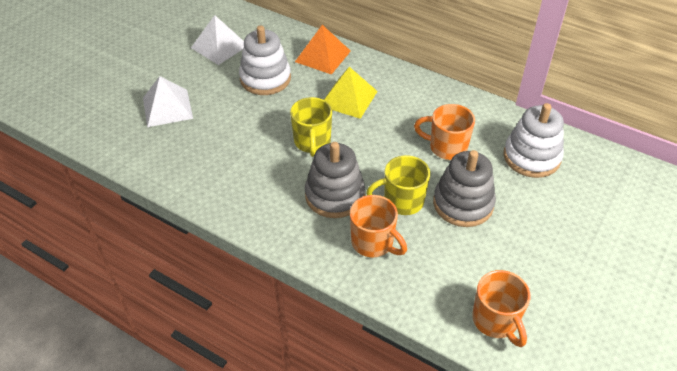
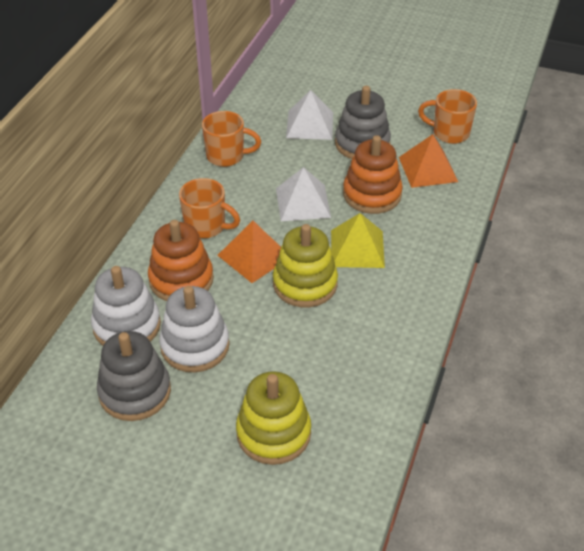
orange pyramid: [295,25,351,75] = 1 -> [217,221,281,283] [399,134,458,188] = 2
orange stacking toy: none = 0 -> [148,220,214,301] [343,135,403,214] = 2
yellow mug: [290,97,332,157] [366,155,430,215] = 2 -> none = 0
yellow stacking toy: none = 0 -> [236,371,311,465] [273,224,338,307] = 2

